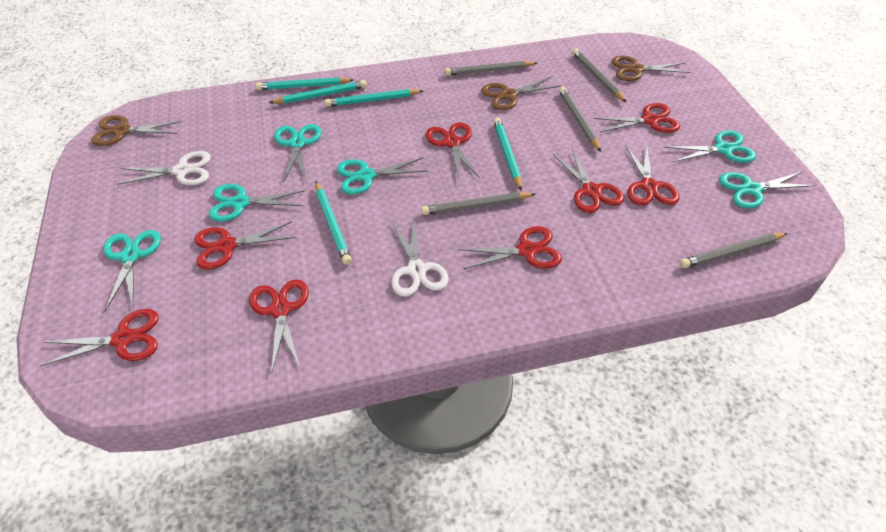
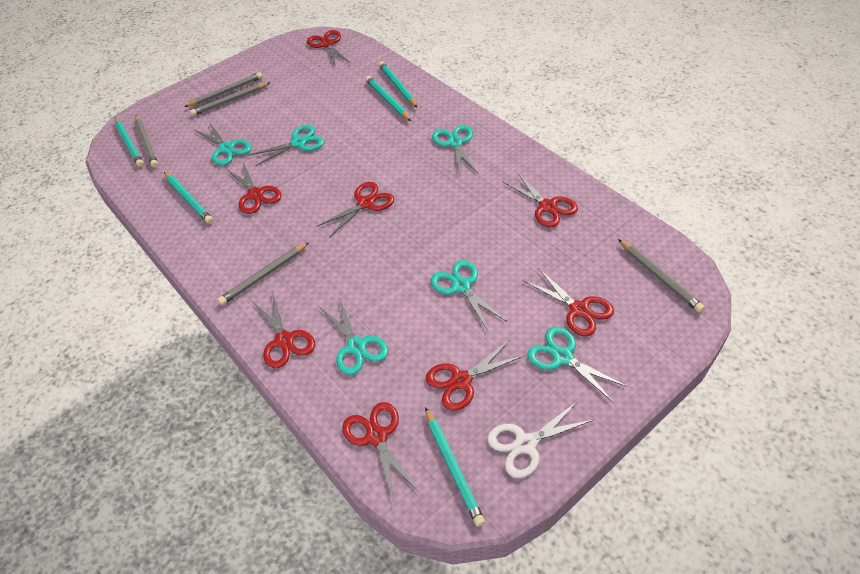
brown scissors: [91,115,182,146] [481,77,561,110] [611,56,691,81] = 3 -> none = 0
white scissors: [118,151,211,185] [391,217,449,297] = 2 -> [487,400,593,478] = 1

